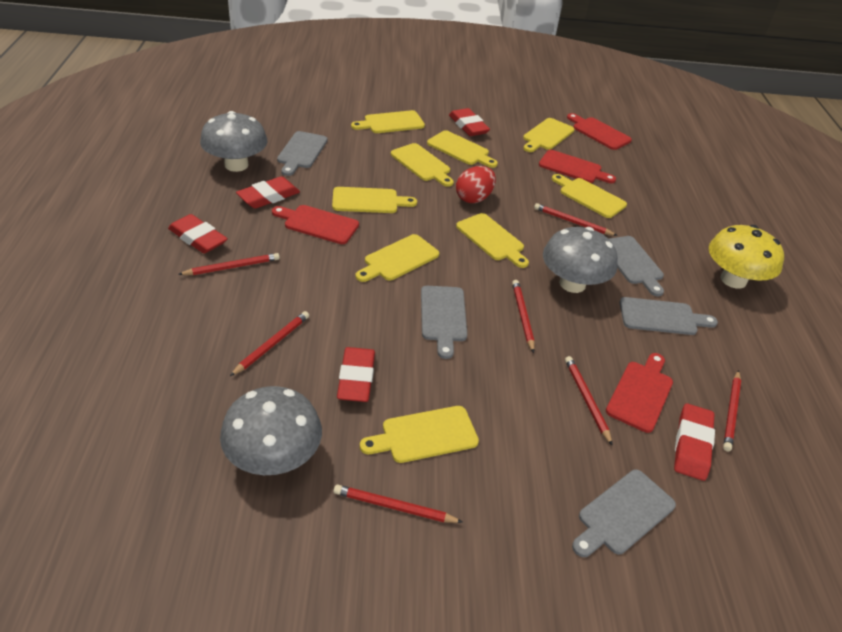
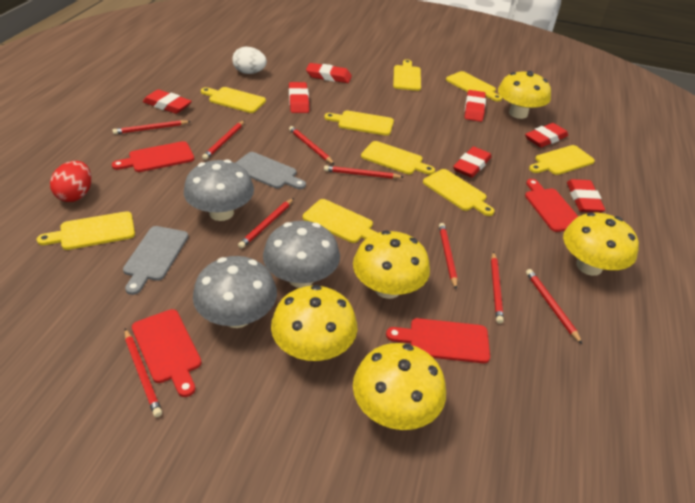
grey cutting board: [277,131,328,176] [421,286,467,359] [572,470,676,557] [609,236,664,296] [619,297,718,335] = 5 -> [123,226,188,295] [236,152,306,189] = 2
red eraser: [168,214,228,254] [236,176,300,209] [337,347,375,402] [449,108,490,136] [674,403,715,481] = 5 -> [143,89,192,114] [289,82,309,113] [306,63,352,83] [453,147,492,178] [465,90,486,122] [525,123,568,148] [567,179,605,213] = 7
red pencil: [178,253,280,275] [230,311,309,376] [334,484,462,523] [512,280,535,353] [534,203,617,236] [565,356,613,446] [723,370,741,451] = 7 -> [113,120,191,134] [124,329,162,417] [202,120,245,160] [238,198,294,249] [289,126,335,165] [324,165,403,179] [439,223,457,289] [491,251,504,324] [526,269,582,344] = 9
white egg: none = 0 -> [232,47,267,74] = 1
yellow mushroom: [709,225,784,289] = 1 -> [271,285,357,361] [353,230,430,299] [353,343,446,430] [498,71,551,119] [563,212,639,276] = 5

